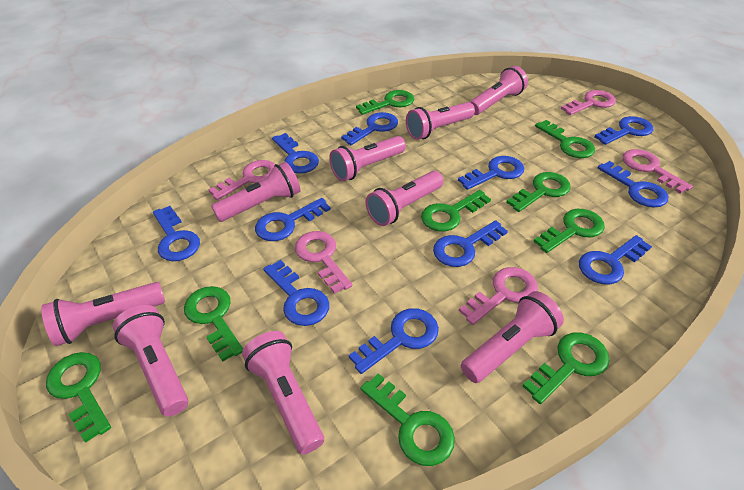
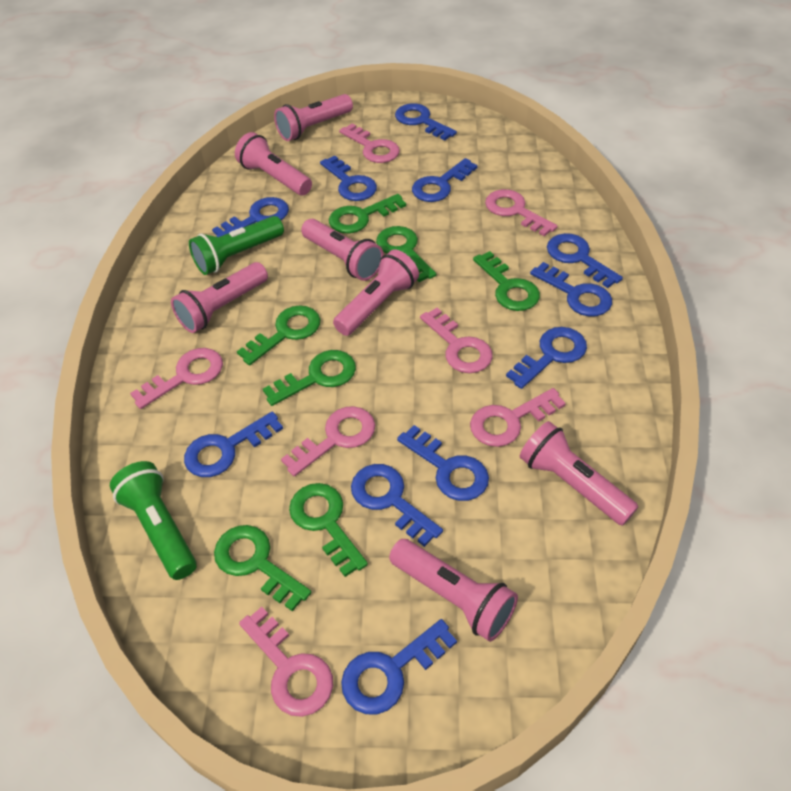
green flashlight: none = 0 -> [110,461,197,580] [189,216,284,275] = 2
green key: [46,352,111,443] [184,286,243,362] [356,90,414,115] [360,373,455,466] [421,190,491,232] [506,172,571,212] [523,332,610,404] [533,209,605,253] [535,120,595,158] = 9 -> [214,525,312,612] [237,305,321,365] [263,350,356,406] [289,483,368,577] [329,194,406,233] [376,226,436,282] [473,251,540,311] = 7
pink flashlight: [41,282,165,346] [113,305,188,417] [211,162,301,222] [242,331,324,455] [329,136,406,181] [366,171,443,226] [406,102,475,140] [461,291,564,383] [470,66,528,115] = 9 -> [171,262,268,333] [235,132,312,195] [274,94,353,141] [301,219,384,281] [333,249,419,336] [389,539,518,642] [520,421,639,526] = 7
pink key: [209,160,275,200] [295,231,353,294] [459,267,538,325] [561,90,616,115] [622,149,693,194] = 5 -> [130,348,223,409] [239,607,333,717] [281,406,375,476] [339,124,400,163] [420,308,493,373] [470,388,566,447] [485,189,558,236] = 7

